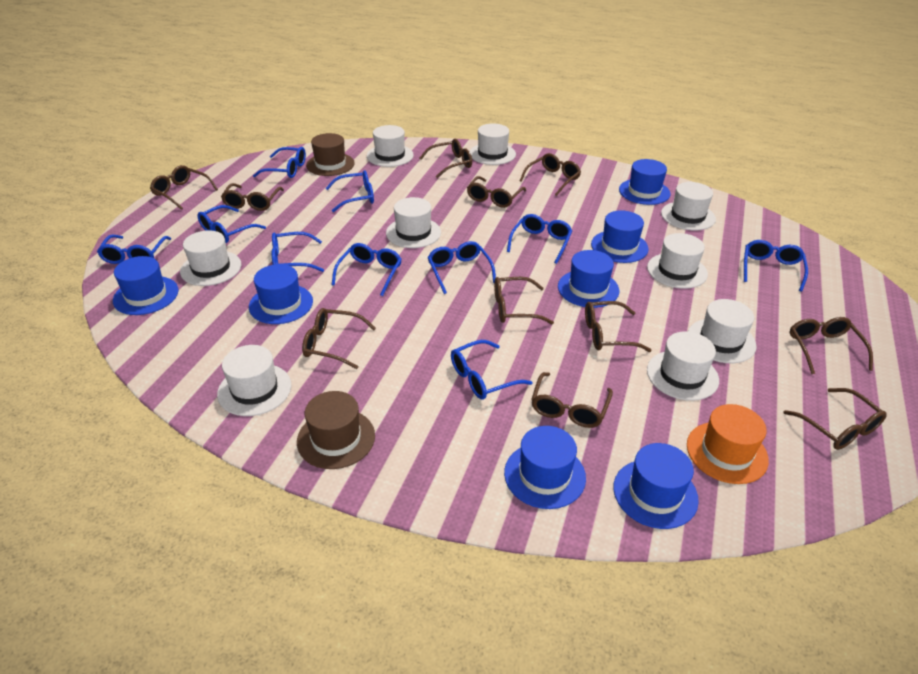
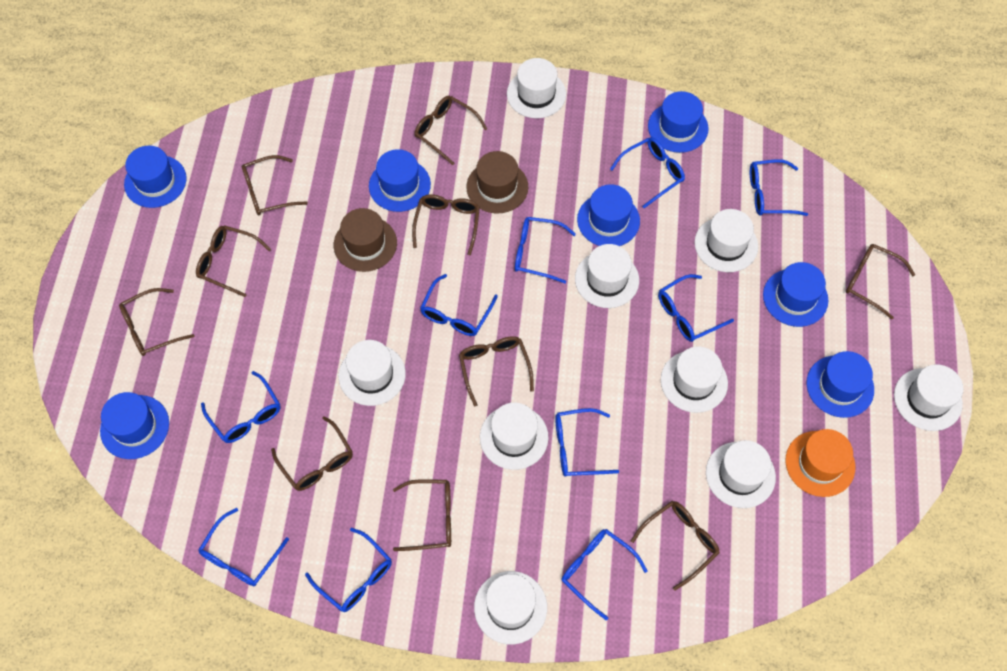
brown glasses: [150,165,218,210] [221,183,284,211] [302,308,376,369] [419,139,472,178] [467,176,526,208] [494,277,554,324] [520,153,581,196] [531,372,613,428] [585,301,652,352] [783,388,887,450] [790,317,873,374] = 11 -> [119,288,195,356] [196,225,271,297] [242,155,308,215] [271,416,353,491] [393,479,451,551] [412,194,480,255] [415,96,487,165] [459,336,534,406] [631,501,720,591] [846,244,915,319] = 10

